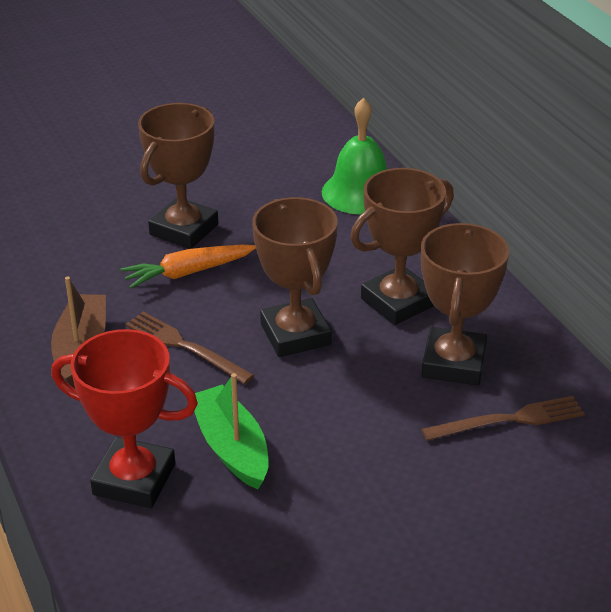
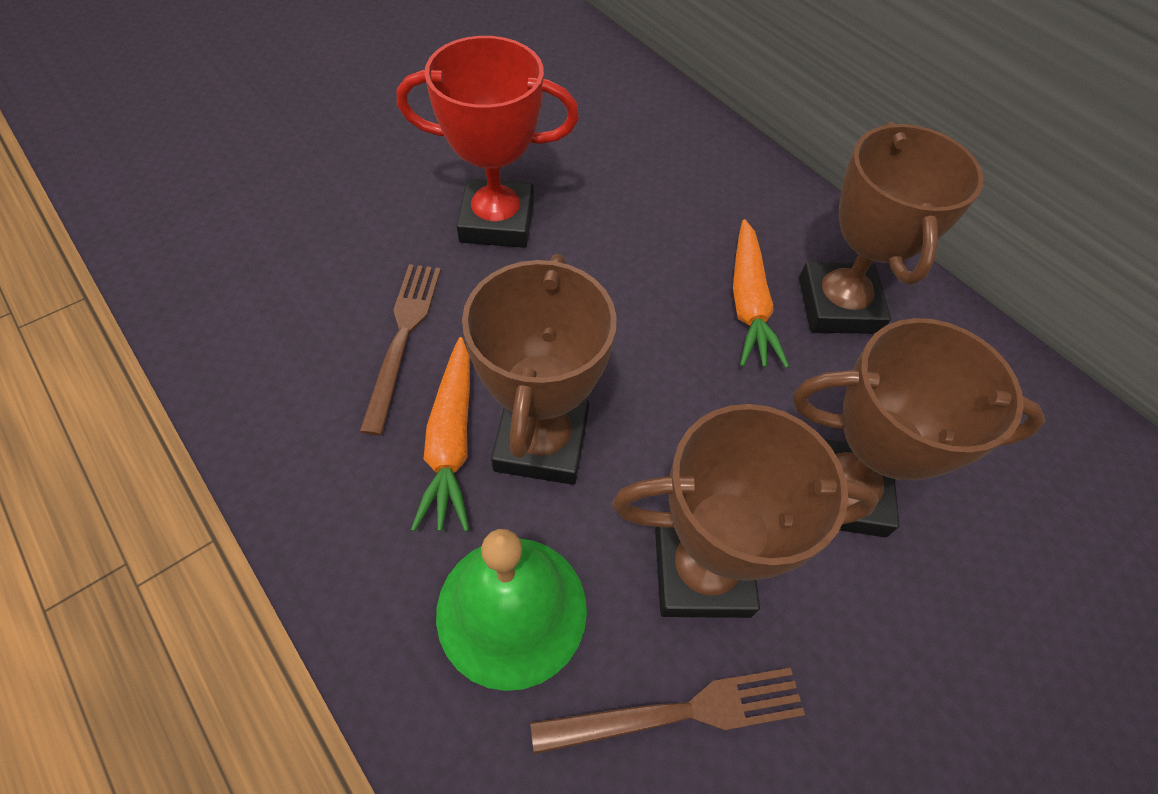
brown boat: [51,277,106,386] = 1 -> none = 0
green boat: [194,373,269,489] = 1 -> none = 0
orange carrot: [121,245,256,288] = 1 -> [411,337,470,532] [733,219,789,368] = 2

